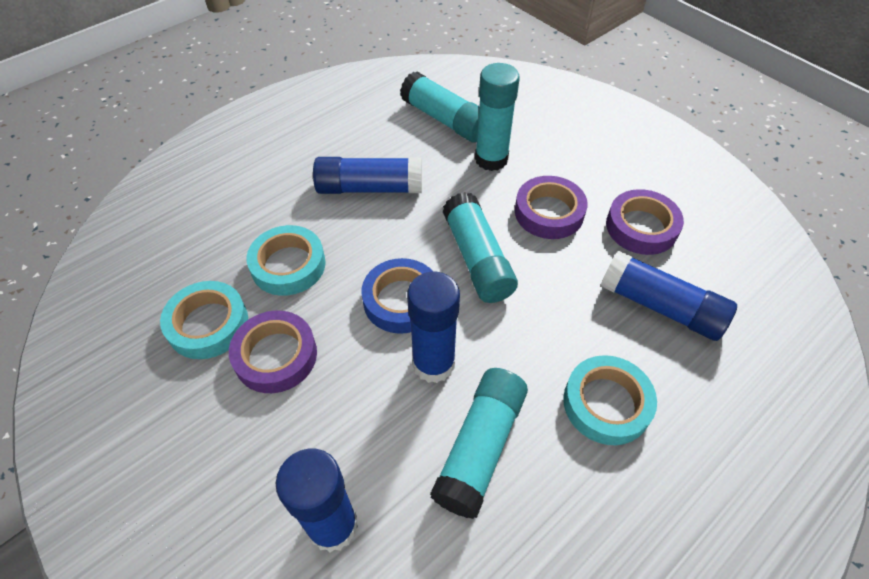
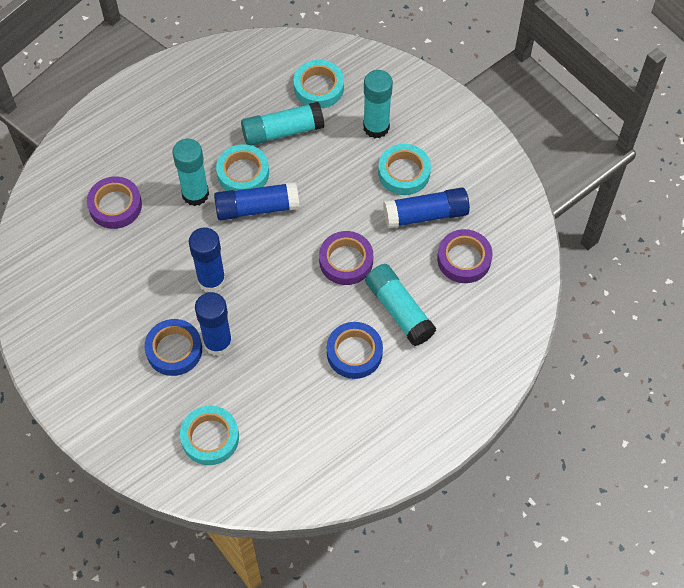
blue tape: [362,258,433,334] = 1 -> [145,319,202,376] [327,322,383,379] = 2
turquoise tape: [160,281,248,359] [246,225,326,296] [563,355,657,445] = 3 -> [180,406,239,465] [216,144,269,191] [294,60,344,108] [378,144,431,195] = 4

